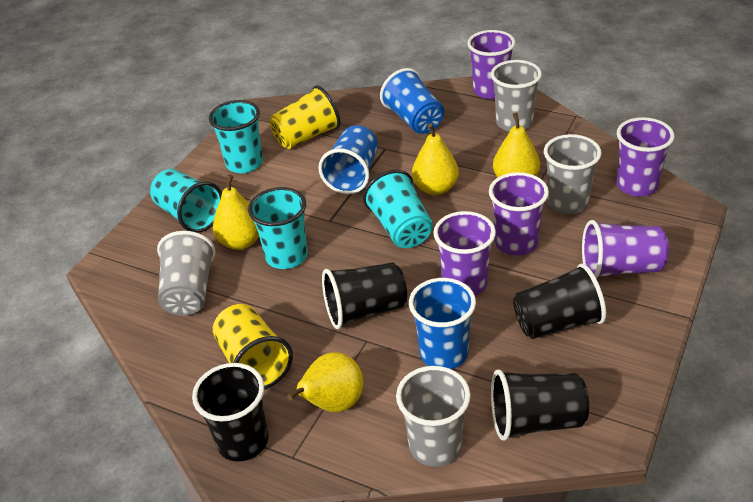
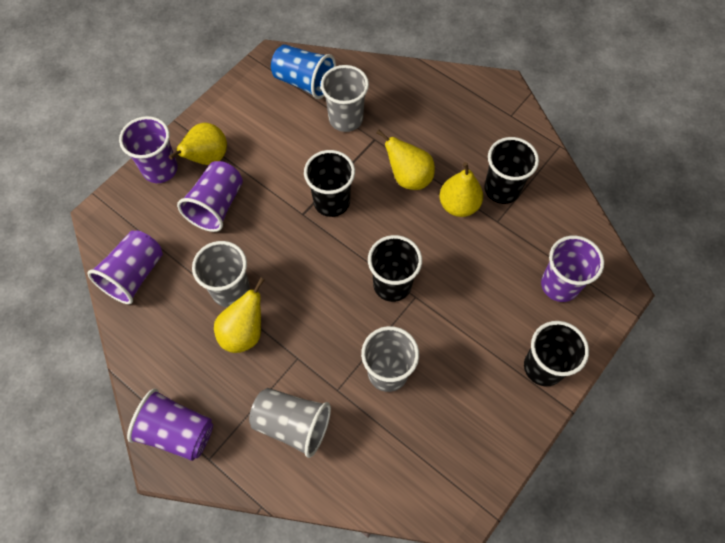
blue cup: [318,125,378,194] [380,68,444,134] [409,278,476,369] = 3 -> [271,44,336,99] = 1
turquoise cup: [150,169,222,233] [209,100,263,173] [248,187,308,269] [363,170,433,248] = 4 -> none = 0
yellow cup: [213,304,293,390] [270,85,341,149] = 2 -> none = 0

